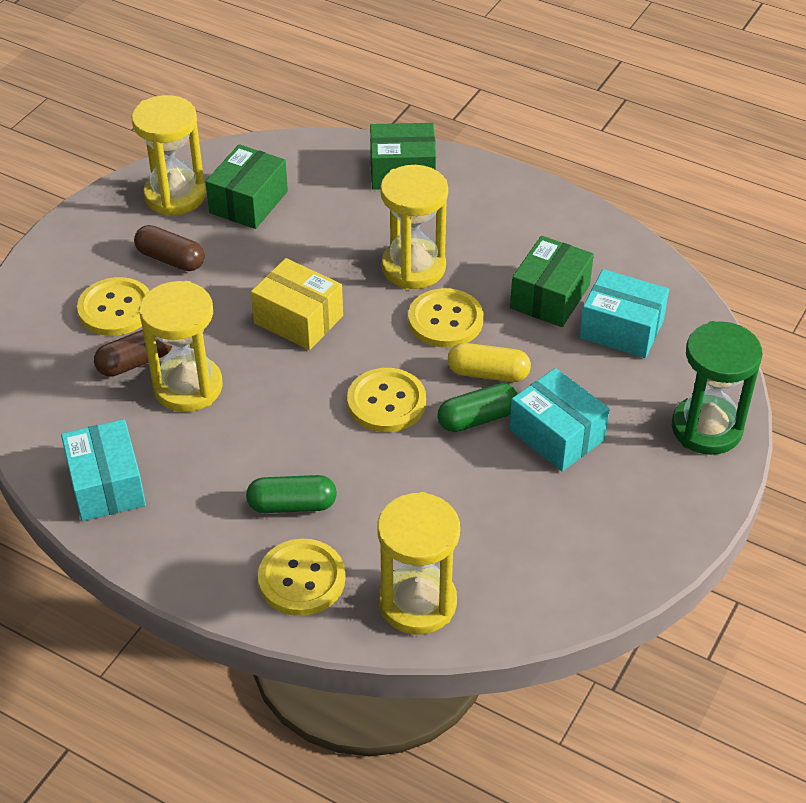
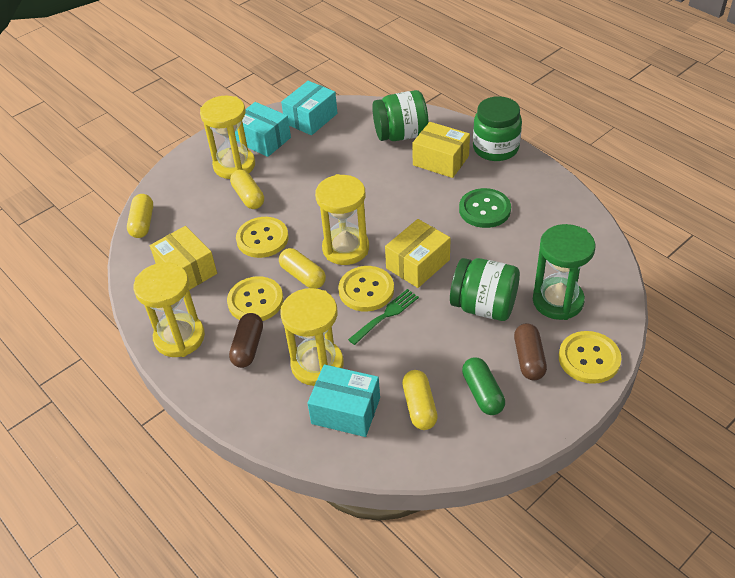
green box: [205,144,288,229] [370,123,436,190] [510,236,594,327] = 3 -> none = 0
green button: none = 0 -> [459,188,511,228] = 1
green capsule: [246,475,337,513] [437,383,518,432] = 2 -> [462,357,505,415] = 1
green fork: none = 0 -> [348,289,419,345] = 1
green jar: none = 0 -> [372,90,429,141] [450,258,520,321] [473,96,522,161] = 3
yellow box: [251,258,343,350] = 1 -> [150,226,217,290] [385,219,451,288] [412,122,470,178] = 3
yellow capsule: [448,343,531,382] = 1 -> [127,194,153,238] [230,170,264,209] [279,248,326,289] [402,370,438,430] = 4

